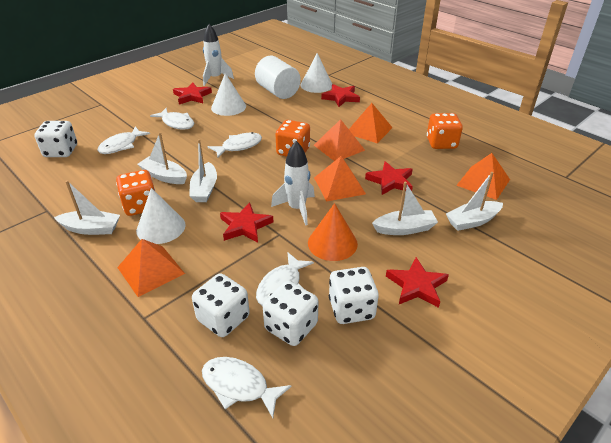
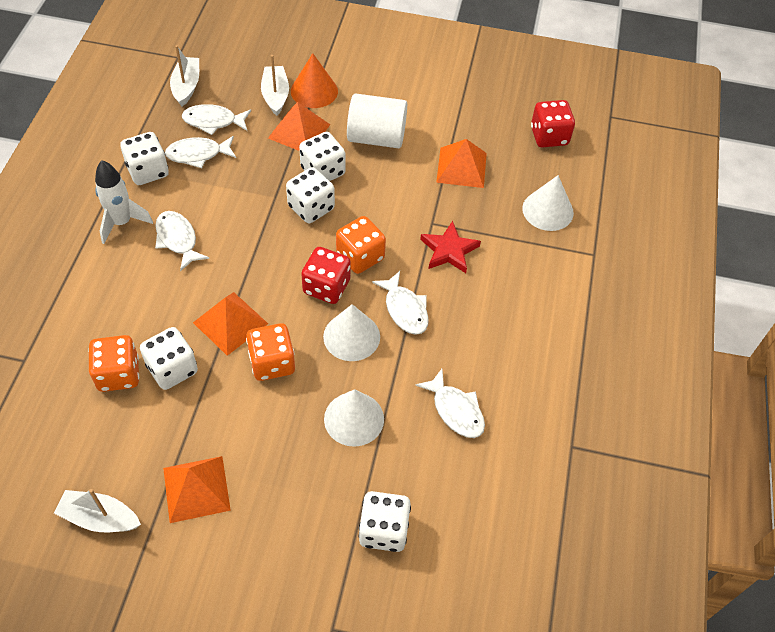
orange pyramid: [117,239,185,297] [314,119,365,161] [314,156,366,202] [349,103,393,143] [456,153,510,200] = 5 -> [163,456,231,523] [193,292,268,356] [268,102,330,151] [436,139,487,188] = 4
red dice: none = 0 -> [301,247,351,304] [531,100,575,148] = 2
red star: [173,82,212,104] [220,202,273,243] [321,84,360,107] [365,161,413,195] [386,257,449,308] = 5 -> [420,221,481,273] = 1
white boat: [54,180,120,235] [138,133,187,184] [189,139,217,202] [372,182,438,235] [446,172,503,231] = 5 -> [54,489,141,532] [170,45,199,106] [261,55,289,116] = 3
white dice: [35,121,77,157] [192,273,250,337] [263,281,318,346] [329,267,379,324] = 4 -> [120,132,169,185] [140,327,198,390] [286,167,335,223] [299,132,346,181] [359,491,411,552] = 5
white rocket: [203,24,234,86] [271,141,315,226] = 2 -> [95,160,153,244] = 1

